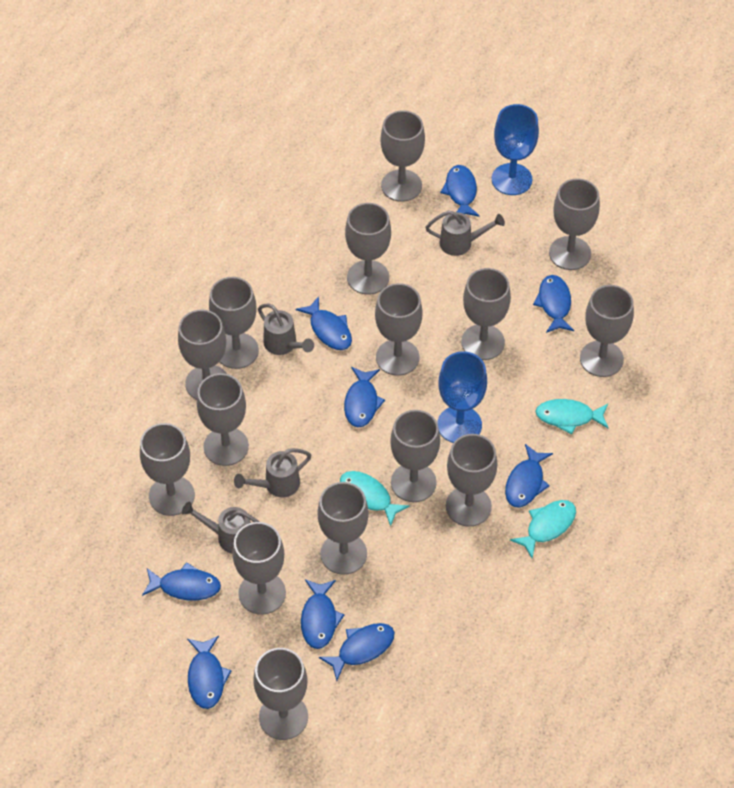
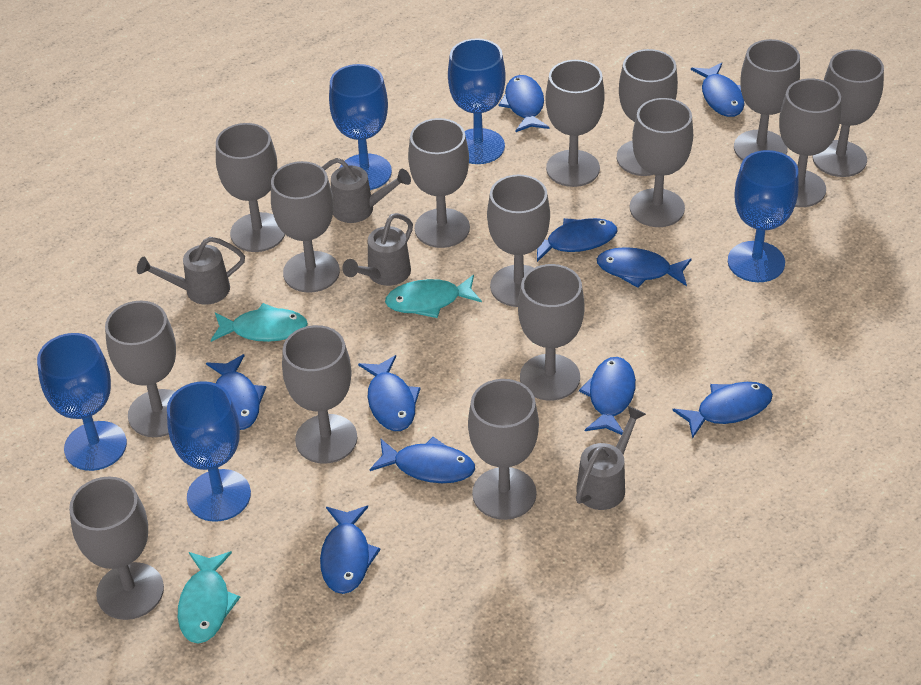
blue fish: [142,562,221,600] [187,636,231,709] [296,296,352,350] [301,579,344,649] [319,623,395,681] [344,367,385,427] [440,165,480,217] [505,444,553,508] [533,275,574,333] = 9 -> [206,354,266,430] [320,506,381,594] [358,355,421,431] [370,437,475,483] [499,75,549,132] [537,218,617,262] [579,357,636,435] [597,247,691,288] [672,382,773,439] [691,63,745,117] = 10
blue goblet: [437,351,487,443] [492,104,539,195] = 2 -> [37,333,127,471] [167,381,251,522] [329,64,392,190] [448,38,506,164] [728,150,799,282] = 5

